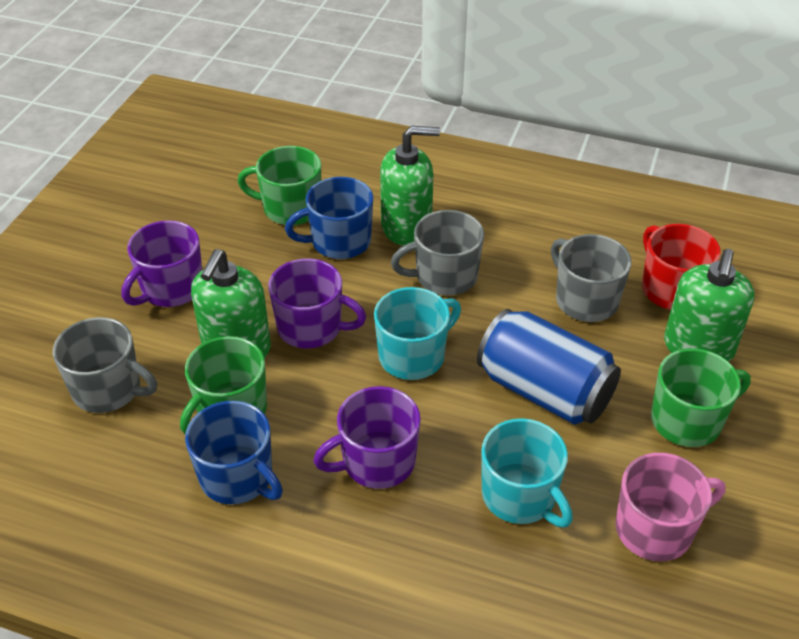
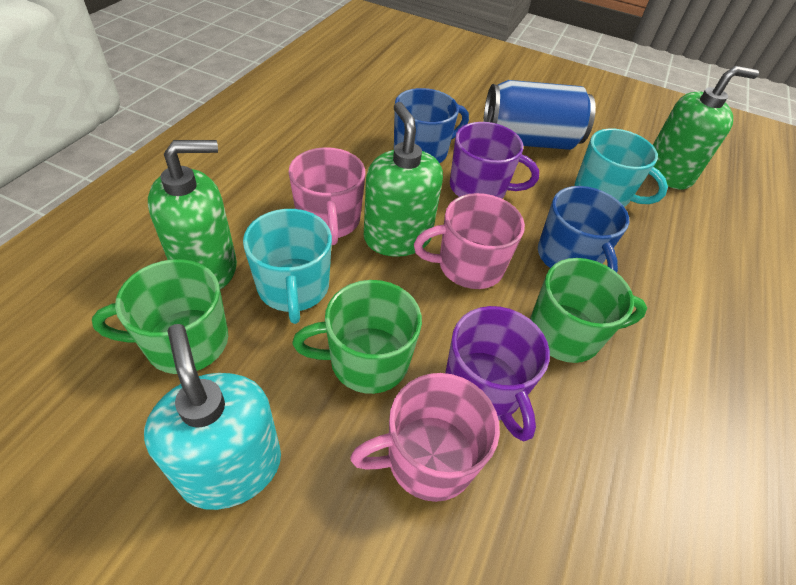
grey mug: [53,317,157,413] [391,210,484,295] [551,234,632,322] = 3 -> none = 0
pink mug: [615,453,725,561] = 1 -> [289,147,366,245] [350,373,500,502] [414,193,525,289] = 3
purple mug: [121,220,202,307] [268,258,366,349] [313,386,421,489] = 3 -> [445,306,550,441] [450,122,539,198] = 2
red mug: [642,224,721,310] = 1 -> none = 0
turquoise soap dispenser: none = 0 -> [144,324,281,510] = 1

